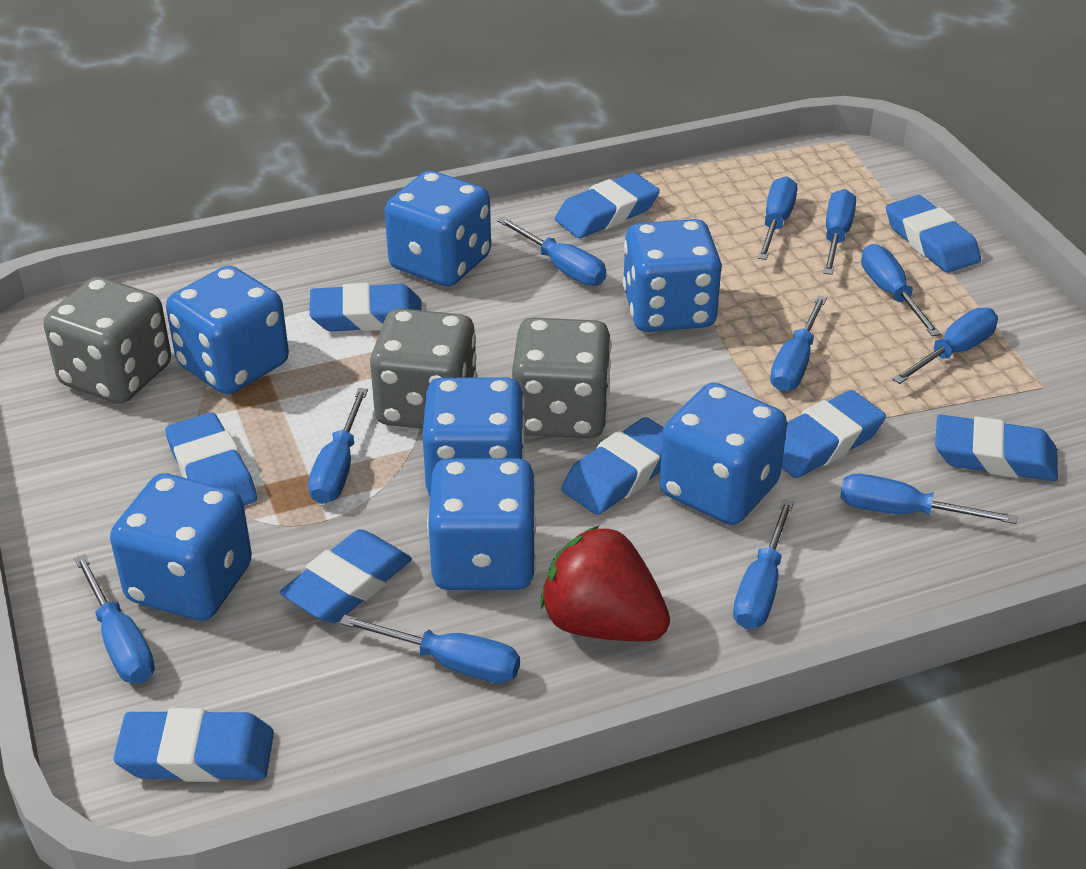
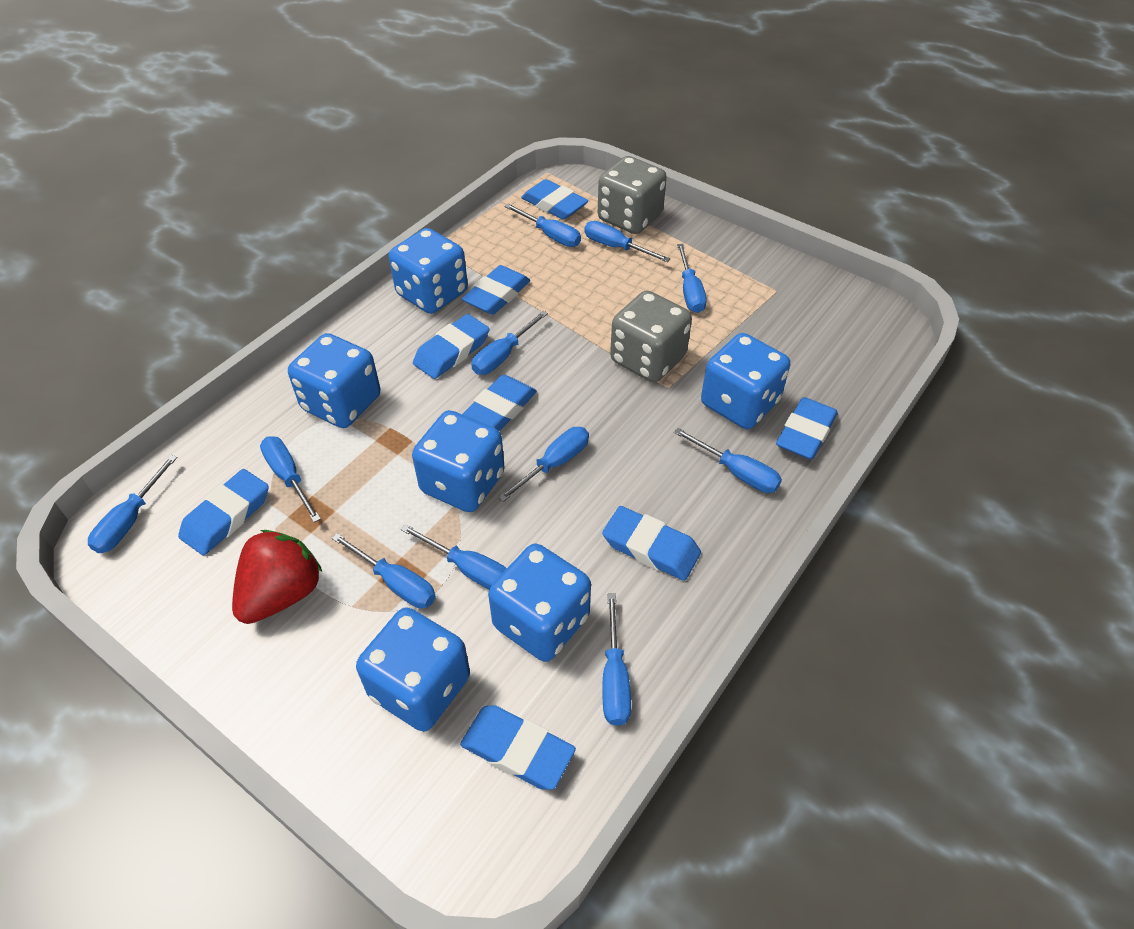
blue dice: [110,473,252,621] [166,266,289,394] [385,171,491,287] [423,378,525,496] [427,458,536,590] [623,219,722,332] [660,383,787,525] = 7 -> [288,333,381,428] [356,607,470,732] [389,228,468,314] [412,410,505,512] [488,544,591,662] [701,333,790,429] = 6
blue eraser: [113,708,274,782] [165,412,257,506] [280,529,412,623] [310,283,422,331] [555,172,660,238] [561,417,664,515] [782,390,886,478] [886,195,981,273] [935,415,1058,481] = 9 -> [178,469,269,555] [413,314,489,379] [460,705,576,790] [462,265,530,315] [462,375,537,432] [521,179,588,220] [602,506,701,581] [776,397,838,460] = 8
grey dice: [44,277,171,404] [370,308,477,429] [512,317,611,439] = 3 -> [598,156,667,234] [610,291,692,382] = 2

